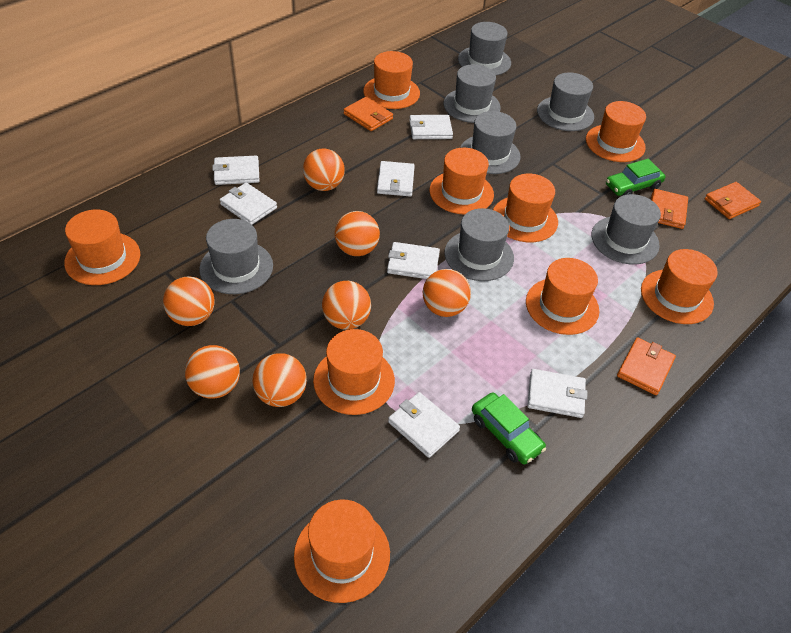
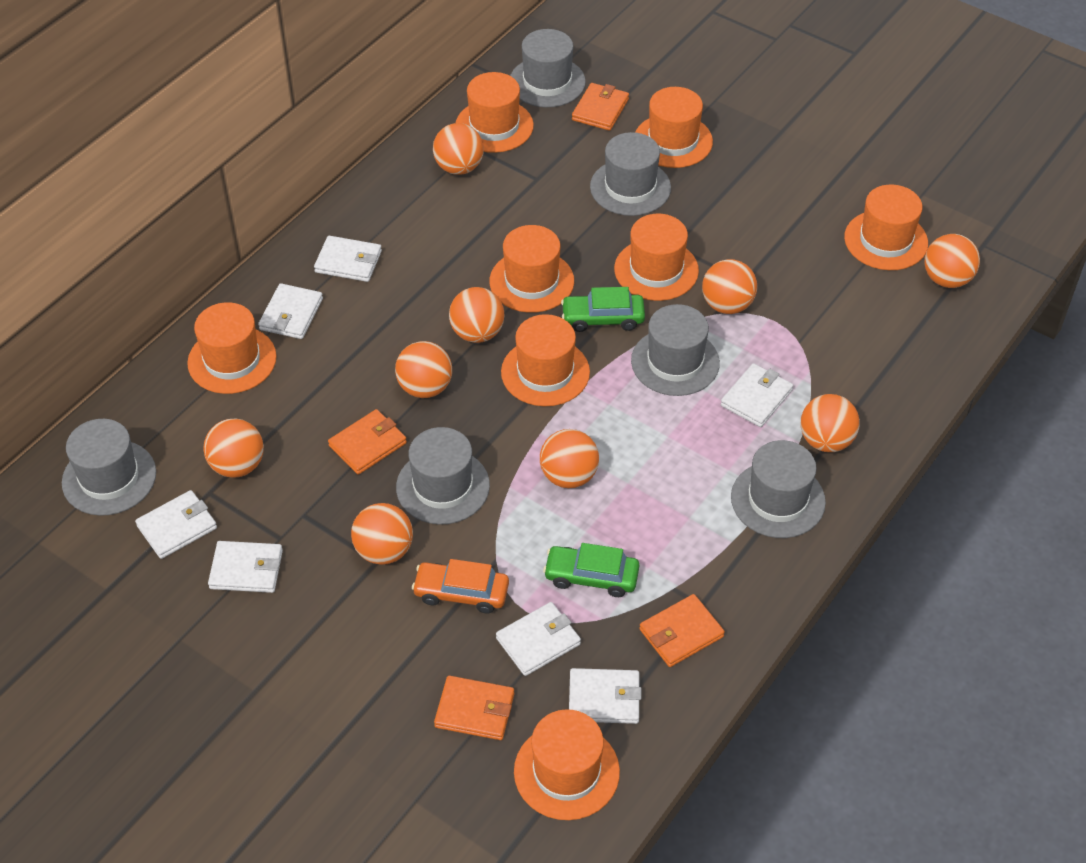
grey hat: [199,219,273,294] [443,64,501,123] [444,208,514,281] [458,22,511,76] [460,111,521,174] [537,72,594,131] [592,194,661,265] = 7 -> [62,419,156,516] [396,427,490,525] [510,29,586,107] [590,132,671,216] [631,304,720,396] [731,440,826,538] = 6
orange ball: [163,277,215,326] [185,345,240,399] [253,353,307,407] [303,148,345,191] [322,281,371,330] [334,211,380,256] [423,269,471,317] = 7 -> [203,419,264,478] [351,503,413,565] [395,341,452,398] [433,123,484,175] [449,287,505,343] [540,429,599,488] [702,259,757,314] [800,394,860,452] [924,234,980,288] = 9
orange car: none = 0 -> [412,559,509,614] = 1
orange hat: [64,210,140,285] [294,500,390,603] [313,329,395,415] [363,51,420,109] [429,148,494,215] [493,174,558,242] [526,258,599,335] [586,101,646,162] [641,249,718,324] = 9 -> [187,302,276,394] [456,72,534,153] [490,225,574,313] [501,314,590,406] [514,709,620,820] [614,214,699,301] [635,87,713,168] [844,185,928,270] = 8

